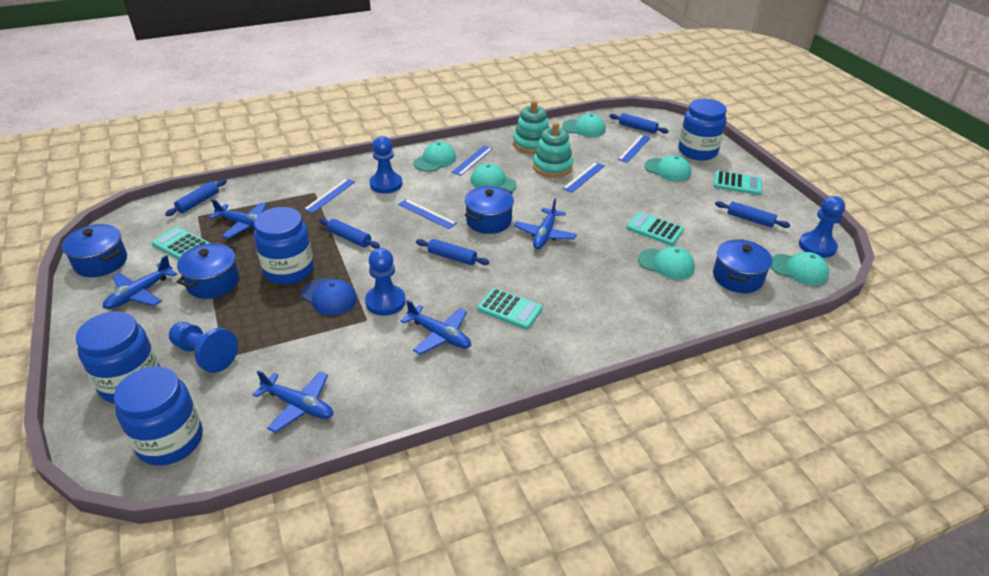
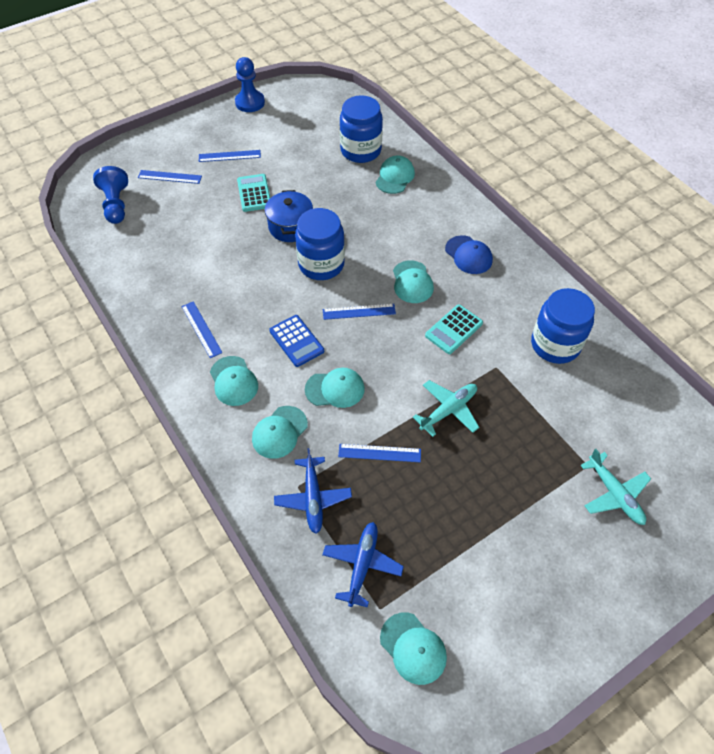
blue calculator: none = 0 -> [269,315,324,367] = 1
blue jar: [76,311,160,403] [114,366,203,466] [254,207,314,285] [678,99,727,160] = 4 -> [295,208,345,280] [340,95,383,163] [531,288,595,364] = 3
blue pawn: [169,322,238,373] [365,248,406,316] [370,136,403,194] [799,196,845,258] = 4 -> [93,166,128,224] [235,57,265,112] = 2
blue plane: [103,255,177,309] [209,199,267,239] [252,370,333,433] [401,300,471,355] [514,198,577,249] = 5 -> [274,448,352,534] [322,522,404,607] = 2
blue pot: [62,224,127,277] [177,243,239,299] [465,186,514,234] [713,239,772,293] = 4 -> [265,190,313,242] = 1
blue rolling pin: [165,179,227,216] [319,218,380,249] [416,239,490,265] [609,113,669,134] [715,201,790,228] = 5 -> none = 0
turquoise calculator: [151,227,210,259] [477,288,543,329] [626,212,684,245] [714,171,762,195] = 4 -> [237,174,270,212] [425,304,483,354] = 2
turquoise plane: none = 0 -> [413,380,479,437] [580,449,651,525] = 2
turquoise stacking toy: [513,100,549,154] [533,122,573,178] = 2 -> none = 0

